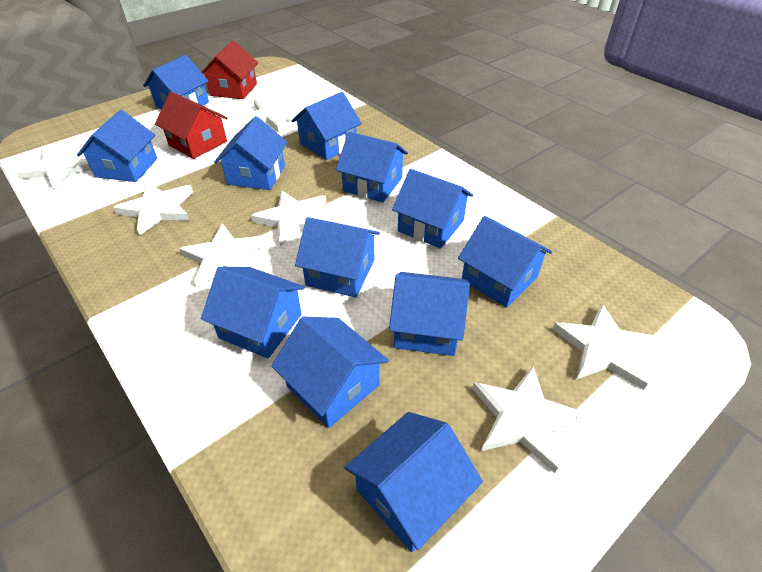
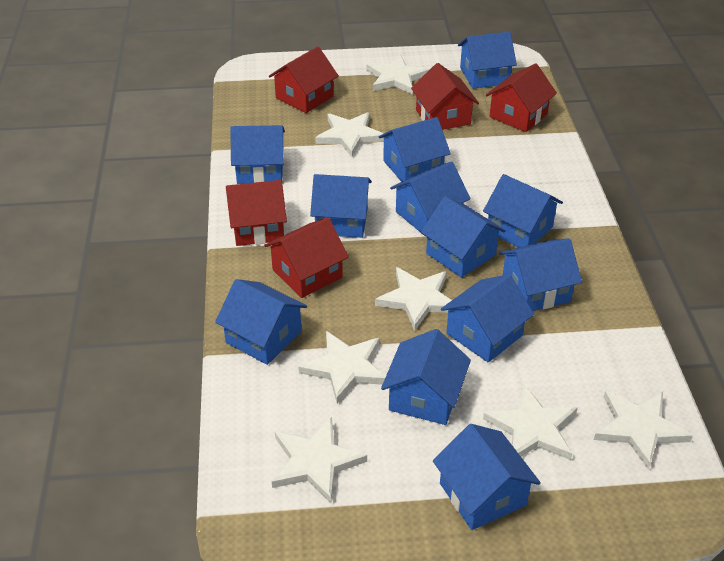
red house: [155,92,227,159] [202,41,258,99] = 2 -> [226,180,287,246] [264,217,349,298] [269,46,339,113] [411,63,479,130] [486,63,557,132] = 5

